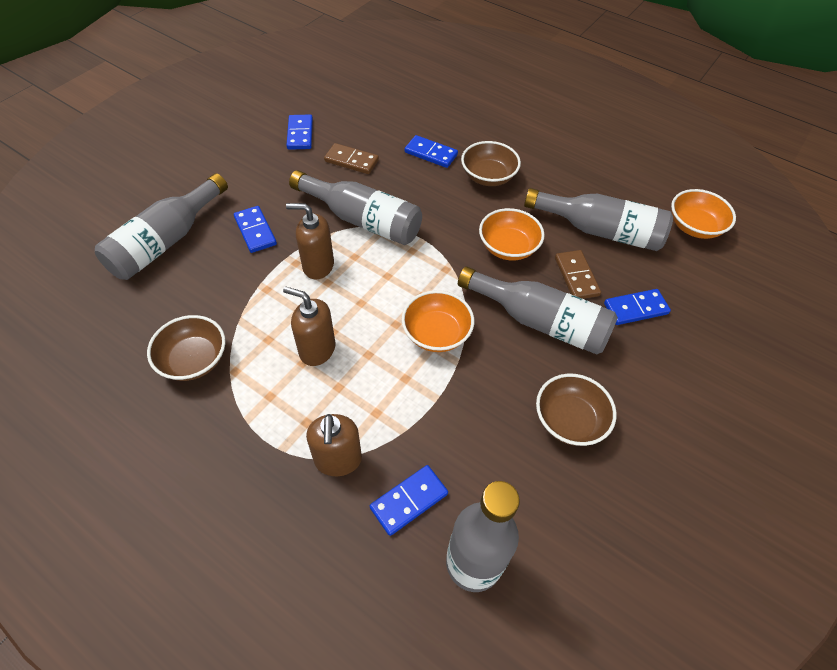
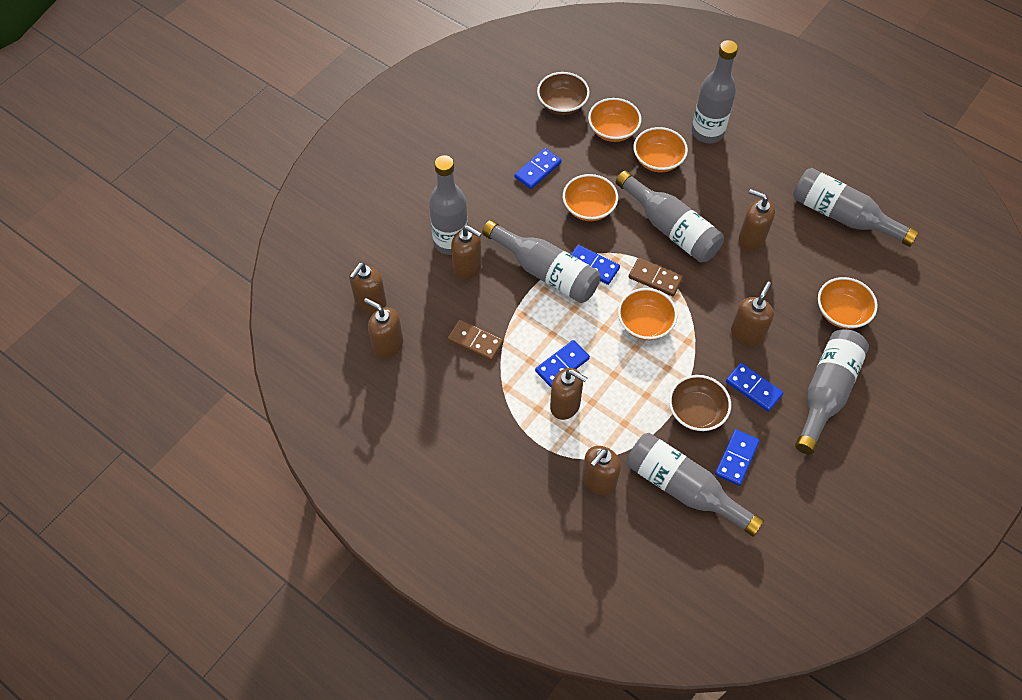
brown bowl: [147,315,226,381] [461,141,521,186] [536,374,617,446] = 3 -> [537,72,590,115] [669,375,731,431] = 2
brown soap dispenser: [283,286,336,366] [286,203,334,279] [306,414,362,476] = 3 -> [349,263,387,314] [364,298,403,359] [451,225,482,280] [550,368,587,420] [582,446,621,495] [731,282,774,346] [739,189,775,251] = 7
grey bottle: [95,173,228,280] [289,170,422,245] [446,481,520,592] [458,266,618,355] [524,188,673,251] = 5 -> [429,155,468,255] [482,220,600,303] [616,170,724,262] [626,433,764,537] [692,40,738,143] [793,168,919,247] [795,329,869,455] = 7
orange bowl: [402,290,474,352] [479,208,545,261] [671,189,736,239] = 3 -> [563,174,618,221] [588,98,641,142] [618,288,677,340] [633,127,688,172] [818,277,878,329] = 5

